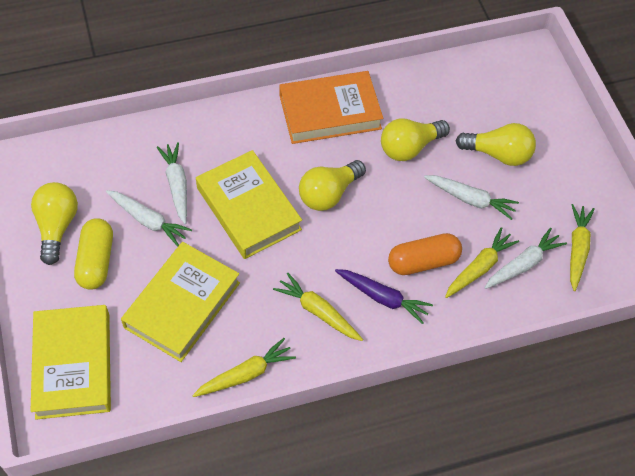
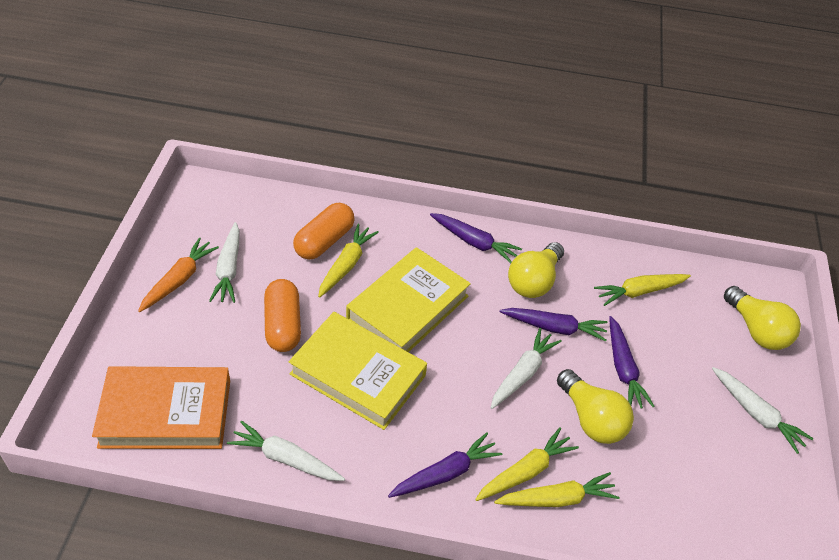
orange capsule: [388,233,462,275] = 1 -> [264,279,301,352] [293,203,355,260] = 2
orange carrot: none = 0 -> [138,237,219,312] = 1
purple carrot: [335,269,433,324] = 1 -> [388,432,502,498] [430,213,522,263] [500,308,608,342] [609,316,655,408] = 4
yellow book: [31,305,111,420] [121,242,240,362] [196,150,302,259] = 3 -> [289,312,427,430] [346,247,471,352] = 2
yellow capsule: [74,218,113,290] = 1 -> none = 0
yellow light bulb: [31,182,78,265] [299,160,366,211] [381,119,450,161] [456,123,536,166] = 4 -> [508,242,564,298] [557,369,634,444] [724,286,801,350] = 3

